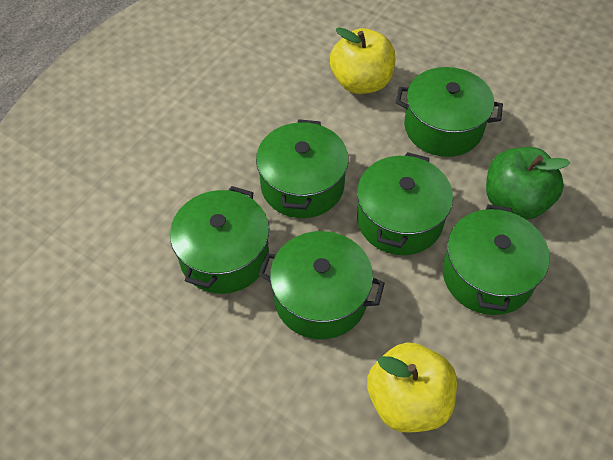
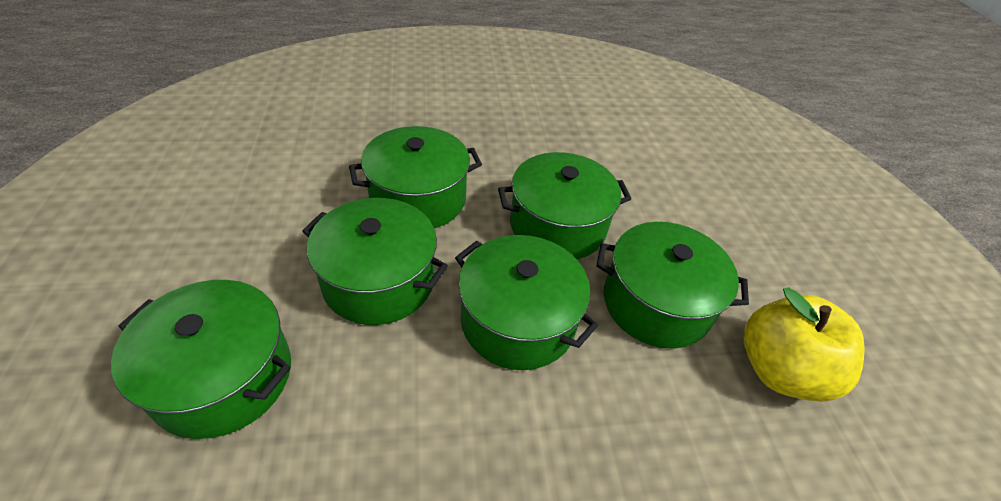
green apple: [486,147,570,220] = 1 -> none = 0
yellow apple: [330,27,395,94] [367,342,457,433] = 2 -> [744,287,864,402] = 1

